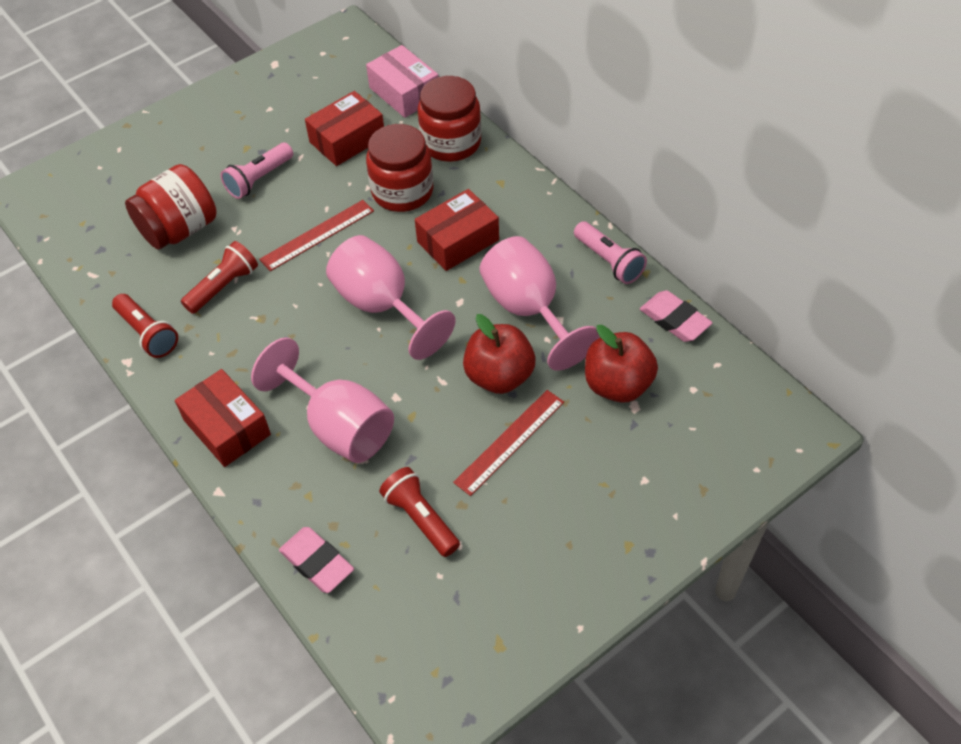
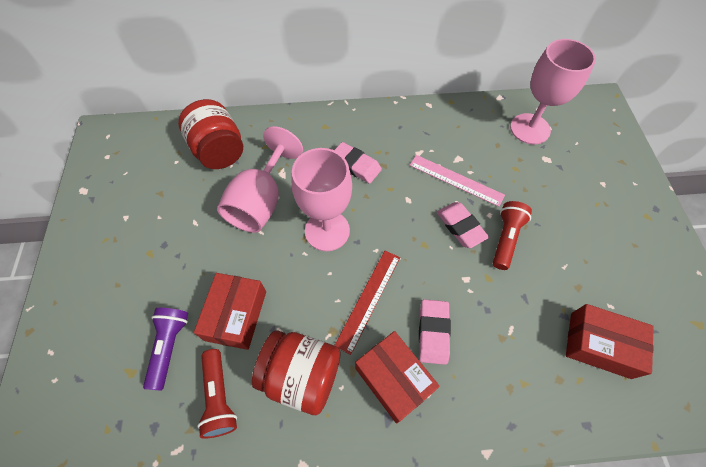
pink box: [366,45,438,118] = 1 -> none = 0
pink eraser: [279,527,354,593] [640,290,713,342] = 2 -> [334,142,382,184] [419,299,451,365] [437,202,489,248] = 3
pink flashlight: [220,143,293,199] [574,221,647,284] = 2 -> none = 0
pink ruler: none = 0 -> [410,155,505,207] = 1
purple flashlight: none = 0 -> [143,308,188,391] = 1
red apple: [463,314,535,394] [585,325,658,403] = 2 -> none = 0
red flashlight: [112,294,178,358] [181,241,258,314] [379,467,460,557] = 3 -> [197,349,237,439] [493,201,532,270] = 2
red jar: [125,164,217,250] [366,124,433,212] [418,76,481,162] = 3 -> [178,99,243,169] [252,330,341,415] = 2
red ruler: [259,200,374,271] [453,390,564,496] = 2 -> [334,251,400,355] = 1

